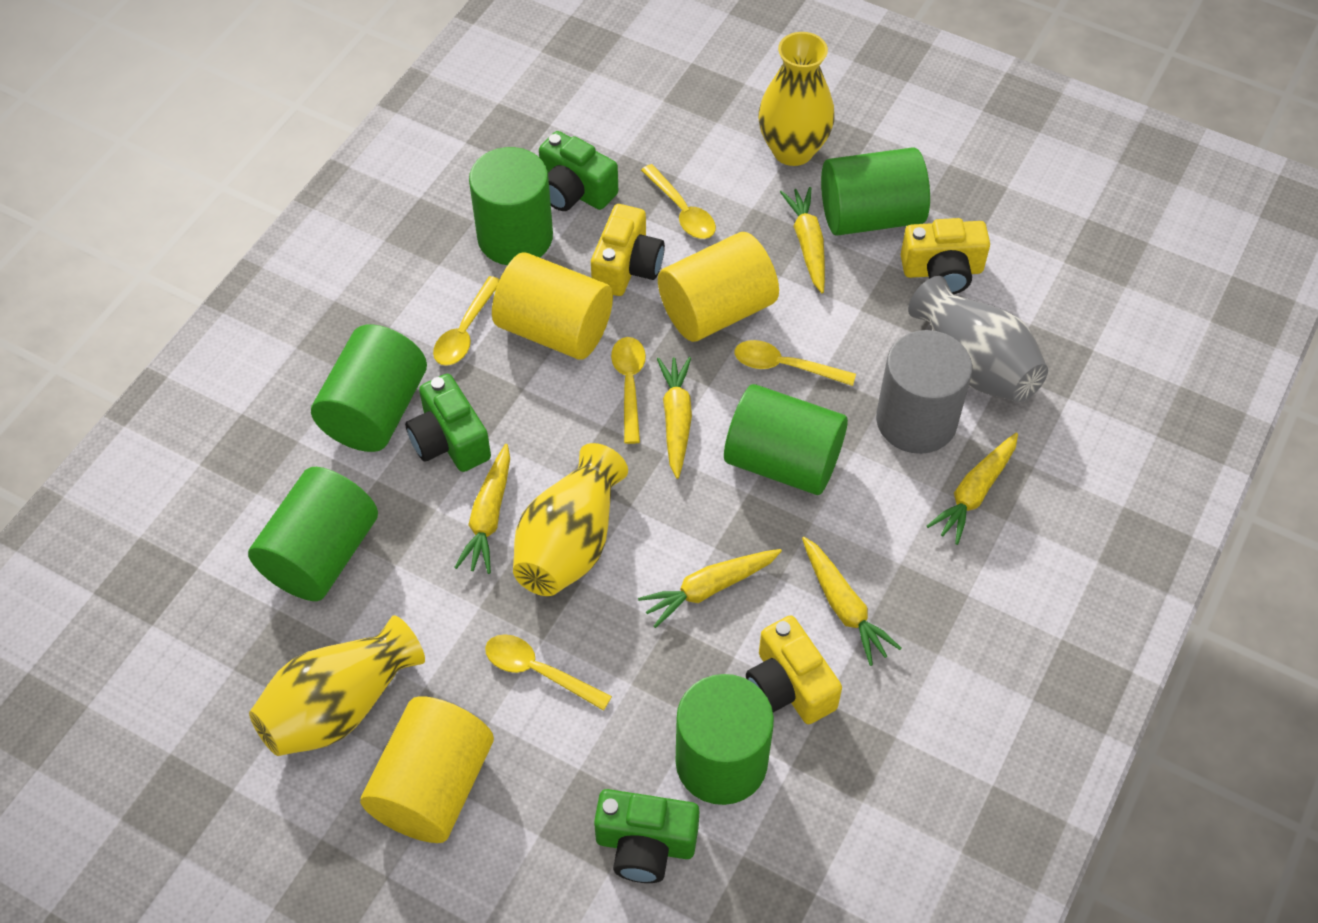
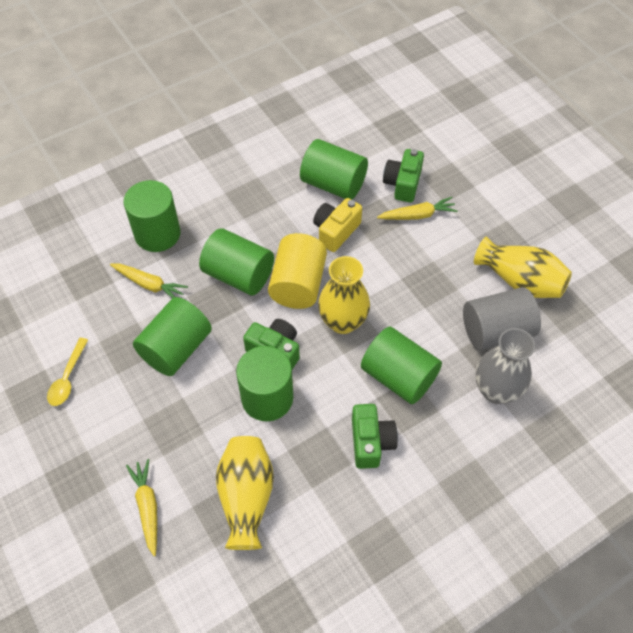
yellow camera: [591,204,665,296] [746,615,842,724] [901,218,990,295] = 3 -> [313,198,362,252] = 1
yellow carrot: [454,444,510,574] [638,549,782,628] [657,357,692,479] [780,187,825,293] [802,537,902,666] [927,433,1018,545] = 6 -> [110,263,188,298] [126,459,157,556] [377,197,458,220] = 3
yellow cylinder: [360,696,494,843] [492,252,613,359] [658,232,779,342] = 3 -> [268,233,327,309] = 1
yellow spoon: [433,276,500,366] [485,634,612,711] [611,337,646,444] [641,164,716,239] [734,340,856,386] = 5 -> [47,338,88,406] = 1

